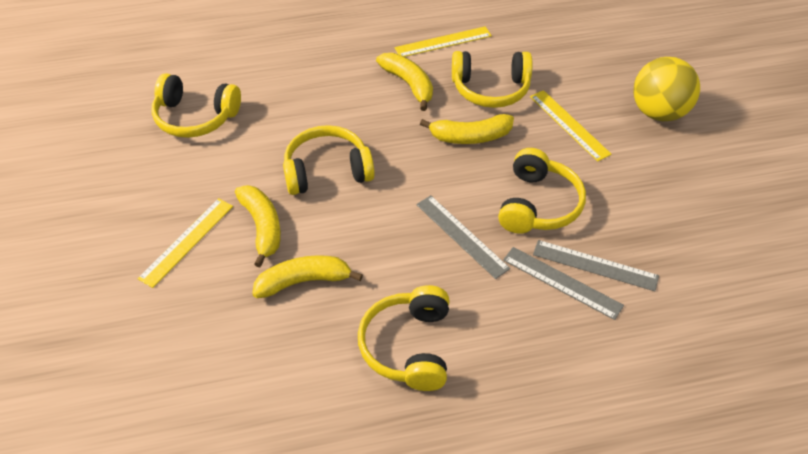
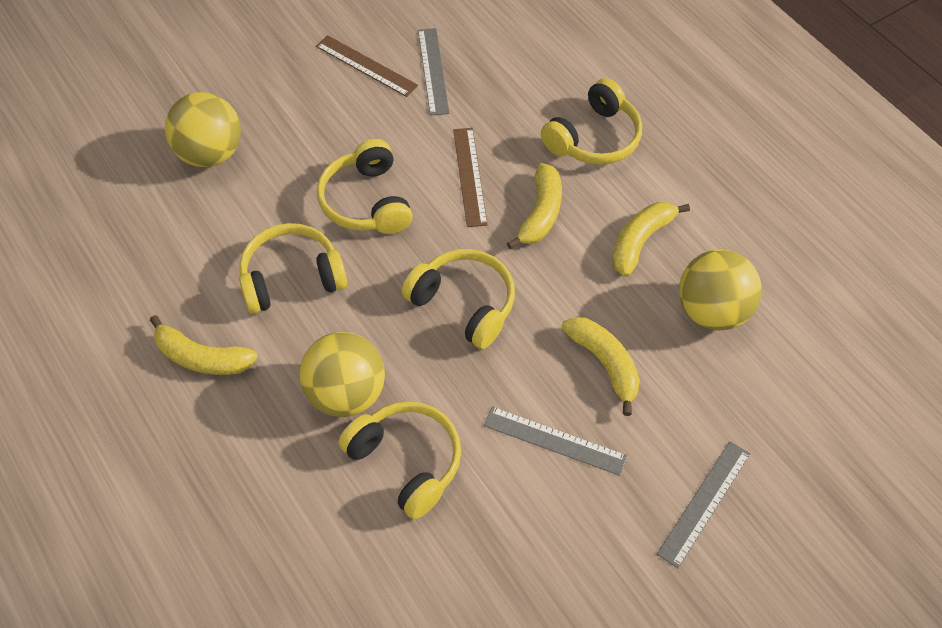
brown ruler: none = 0 -> [316,35,418,97] [453,128,488,227] = 2
yellow ball: [633,57,700,121] = 1 -> [165,92,241,167] [299,332,385,417] [679,250,762,330] = 3
yellow ruler: [137,198,233,288] [395,26,492,57] [530,90,612,162] = 3 -> none = 0

